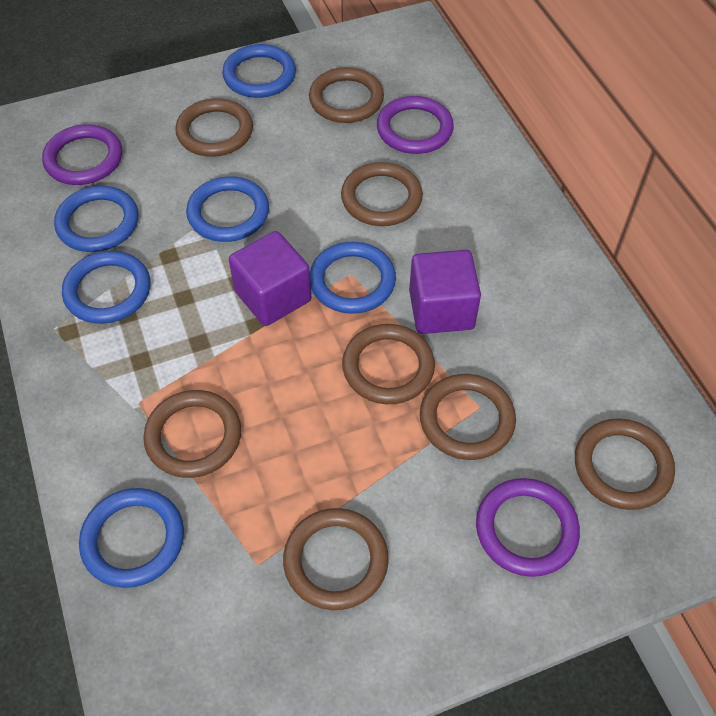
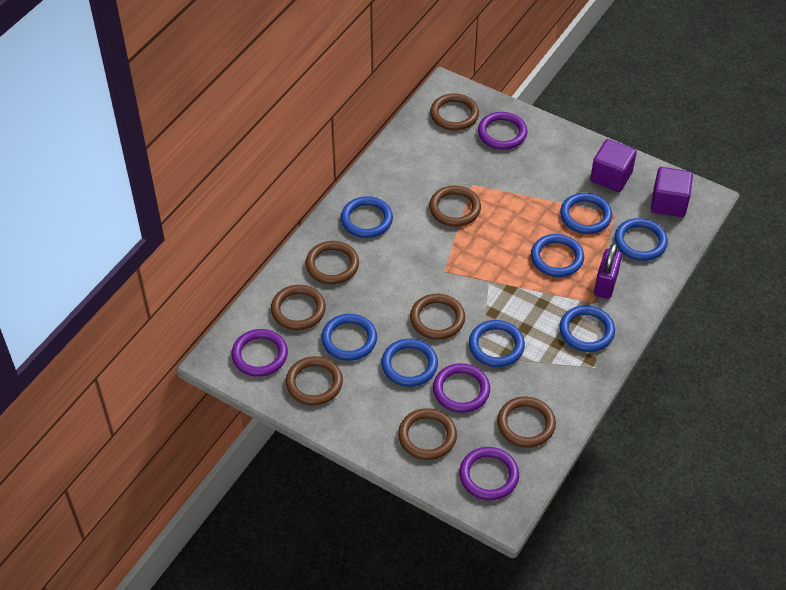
blue ring: [54,186,138,252] [62,251,151,324] [79,488,184,588] [186,176,269,242] [222,44,296,98] [310,242,396,314] = 6 -> [321,314,377,361] [341,196,393,238] [381,338,438,387] [469,320,525,367] [531,234,584,277] [559,305,615,352] [560,193,612,234] [615,218,668,261] = 8
purple padlock: none = 0 -> [594,243,622,299] = 1
purple ring: [42,124,122,185] [377,96,454,154] [476,478,580,577] = 3 -> [231,329,288,377] [433,363,490,413] [459,447,519,500] [478,112,527,150] = 4

